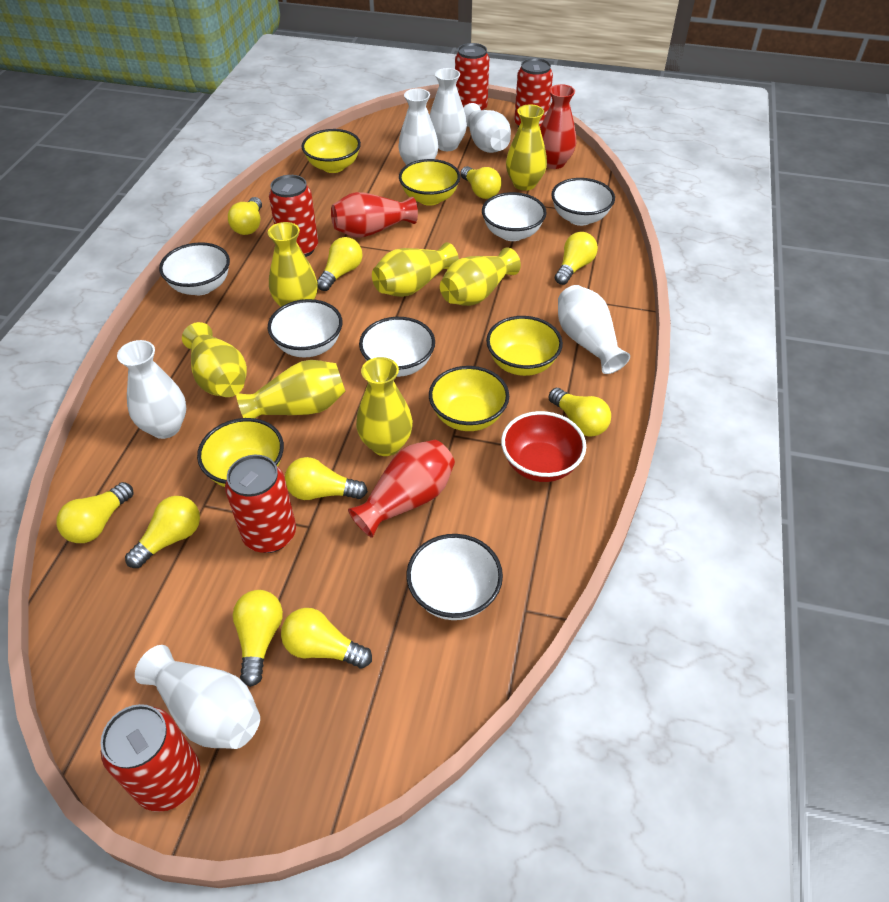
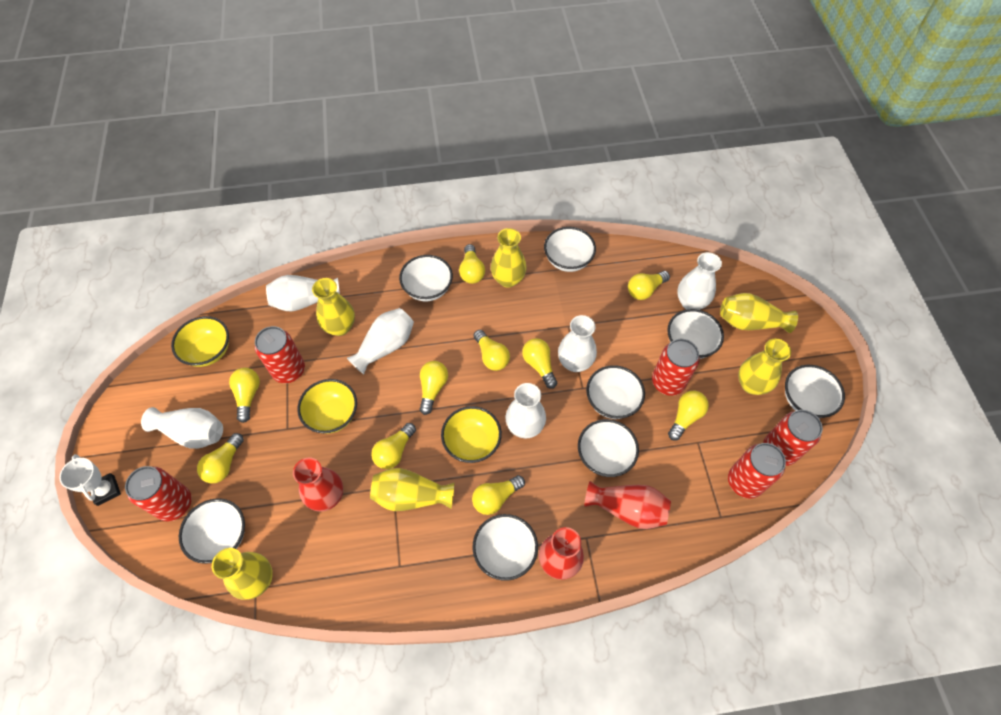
red bowl: [501,411,586,482] = 1 -> none = 0
white bowl: [159,242,230,295] [268,299,342,358] [359,317,435,377] [406,534,503,620] [482,192,547,241] [551,178,615,226] = 6 -> [179,498,245,564] [399,255,453,301] [472,514,538,581] [544,227,596,272] [578,419,639,477] [586,365,645,419] [667,309,724,359] [785,365,845,418] = 8
white trophy: none = 0 -> [59,454,121,506] = 1
yellow bowl: [197,418,284,487] [301,129,361,173] [399,159,460,206] [429,366,509,431] [486,316,563,376] = 5 -> [171,316,229,367] [297,379,357,434] [441,406,502,463] = 3
yellow vase: [182,322,247,397] [236,360,345,418] [268,222,318,307] [356,357,413,456] [372,242,459,297] [440,248,521,306] [506,104,547,191] = 7 -> [212,548,273,600] [312,278,355,336] [370,468,454,511] [491,228,527,288] [720,293,798,333] [738,338,791,395] = 6

